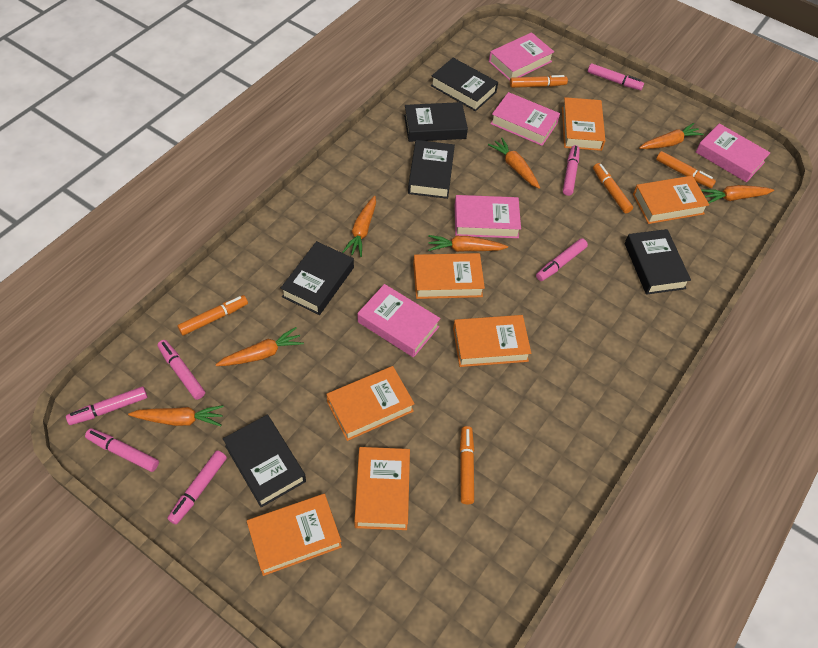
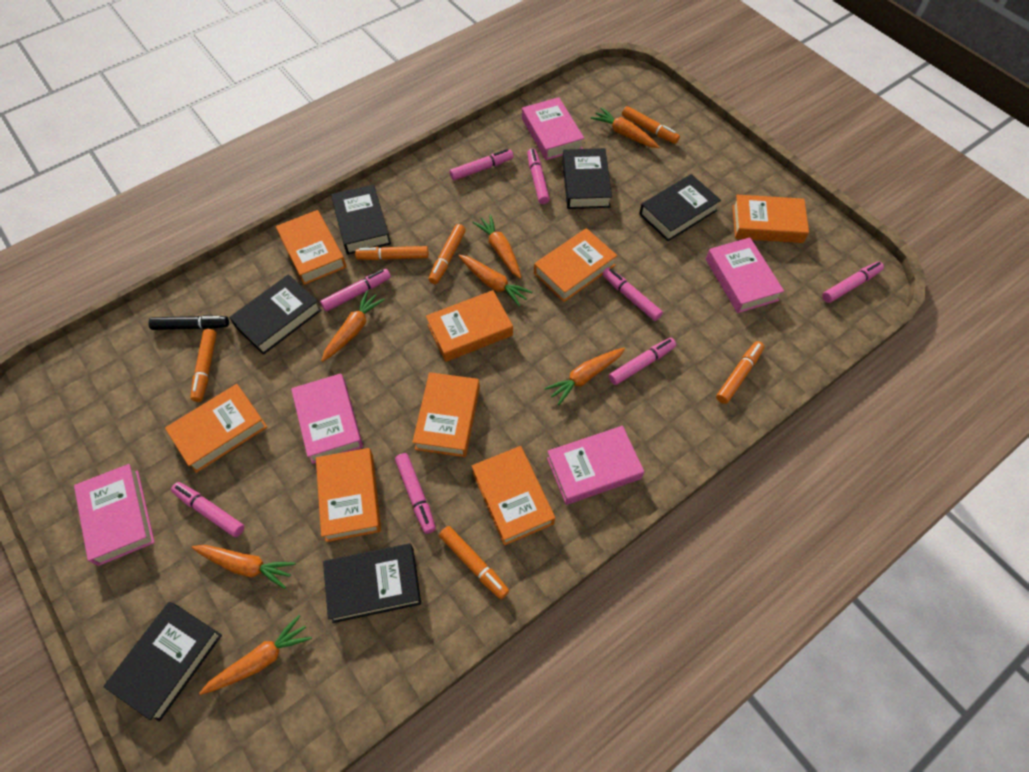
black marker: none = 0 -> [148,315,229,330] = 1
orange book: [247,494,342,576] [326,366,415,441] [354,447,410,530] [413,253,485,299] [453,315,531,367] [562,97,606,151] [633,176,709,224] = 7 -> [165,384,267,473] [276,210,347,285] [316,448,381,542] [412,372,480,457] [426,290,513,362] [472,446,555,545] [534,228,617,302] [732,195,809,243] = 8
orange marker: [177,295,248,336] [460,426,474,504] [510,75,568,88] [593,163,633,213] [656,151,716,188] = 5 -> [190,329,217,402] [355,246,429,260] [429,224,466,284] [439,526,509,599] [622,106,680,144] [716,341,764,404] = 6
pink marker: [66,386,147,425] [85,428,159,472] [157,340,205,400] [167,450,227,525] [536,238,588,281] [563,145,580,196] [588,63,644,90] = 7 -> [171,482,245,537] [320,269,391,312] [395,453,436,534] [450,149,513,181] [527,148,550,204] [602,267,663,321] [609,338,676,385] [822,261,884,303] = 8

